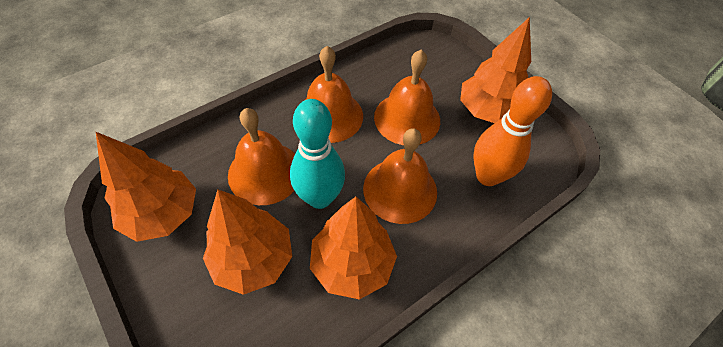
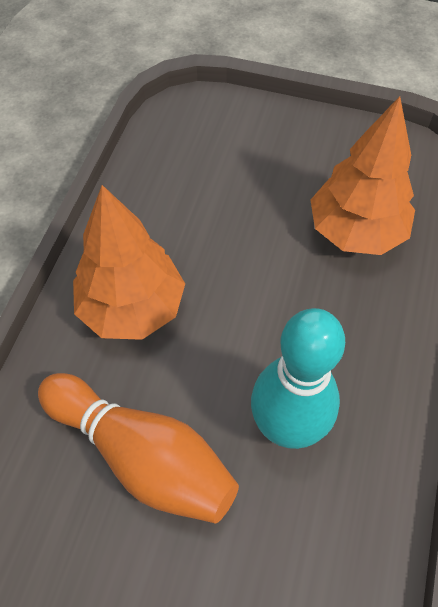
orange bell: [228,108,295,205] [305,46,363,143] [363,128,437,224] [374,50,440,145] = 4 -> none = 0
orange tree: [96,132,196,242] [203,190,292,295] [310,197,397,300] [460,17,531,123] = 4 -> [73,185,185,340] [310,96,415,255] = 2

